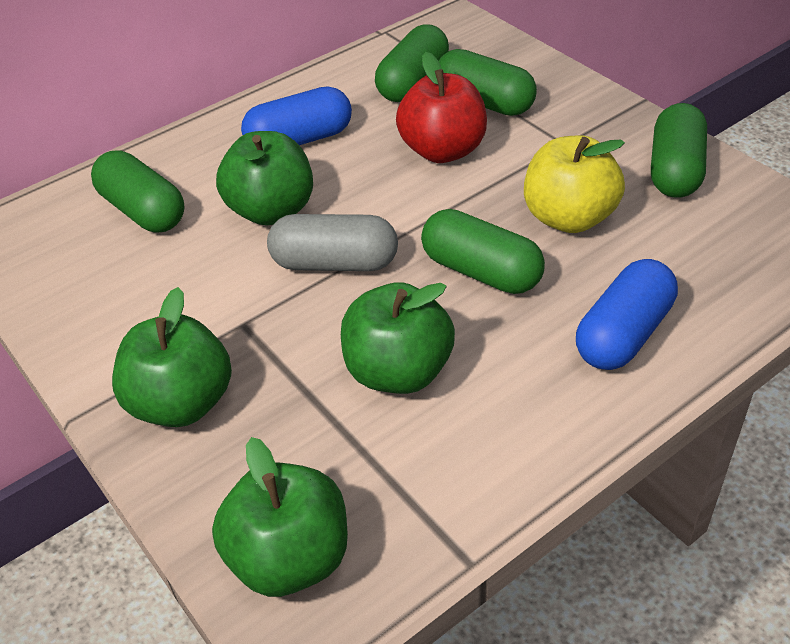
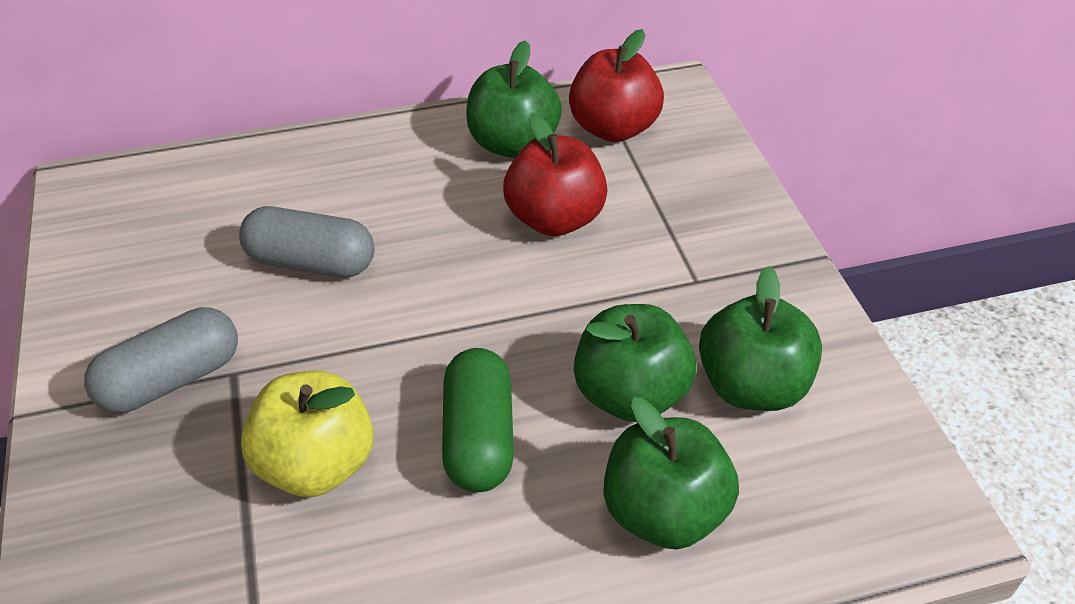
blue capsule: [241,86,352,145] [576,259,678,370] = 2 -> none = 0
green capsule: [91,150,185,232] [375,24,449,102] [421,209,545,294] [439,49,537,116] [651,103,707,198] = 5 -> [442,348,514,492] = 1
grey capsule: [267,214,398,271] = 1 -> [84,307,238,413] [239,206,374,277] = 2
red apple: [396,52,487,163] = 1 -> [503,113,608,236] [569,29,664,142] = 2

